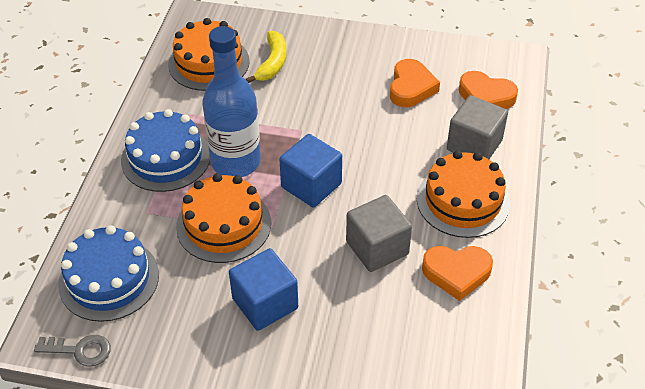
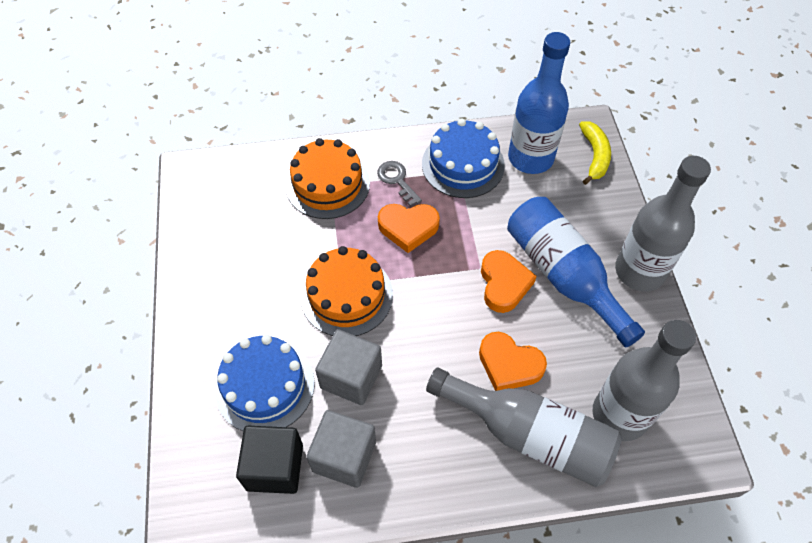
black cube: none = 0 -> [236,426,303,494] = 1
blue bottle: [202,26,261,177] = 1 -> [507,197,645,348] [508,32,570,174] = 2
blue cube: [229,248,298,331] [279,134,342,208] = 2 -> none = 0
grey bottle: none = 0 -> [426,368,622,487] [593,320,696,441] [615,156,711,292] = 3
orange cake: [168,18,250,91] [176,173,271,263] [417,151,510,238] = 3 -> [286,138,370,219] [300,246,393,336] = 2

